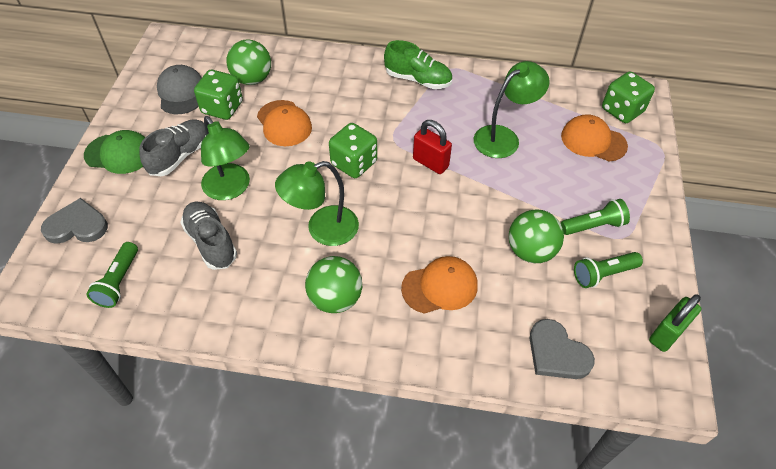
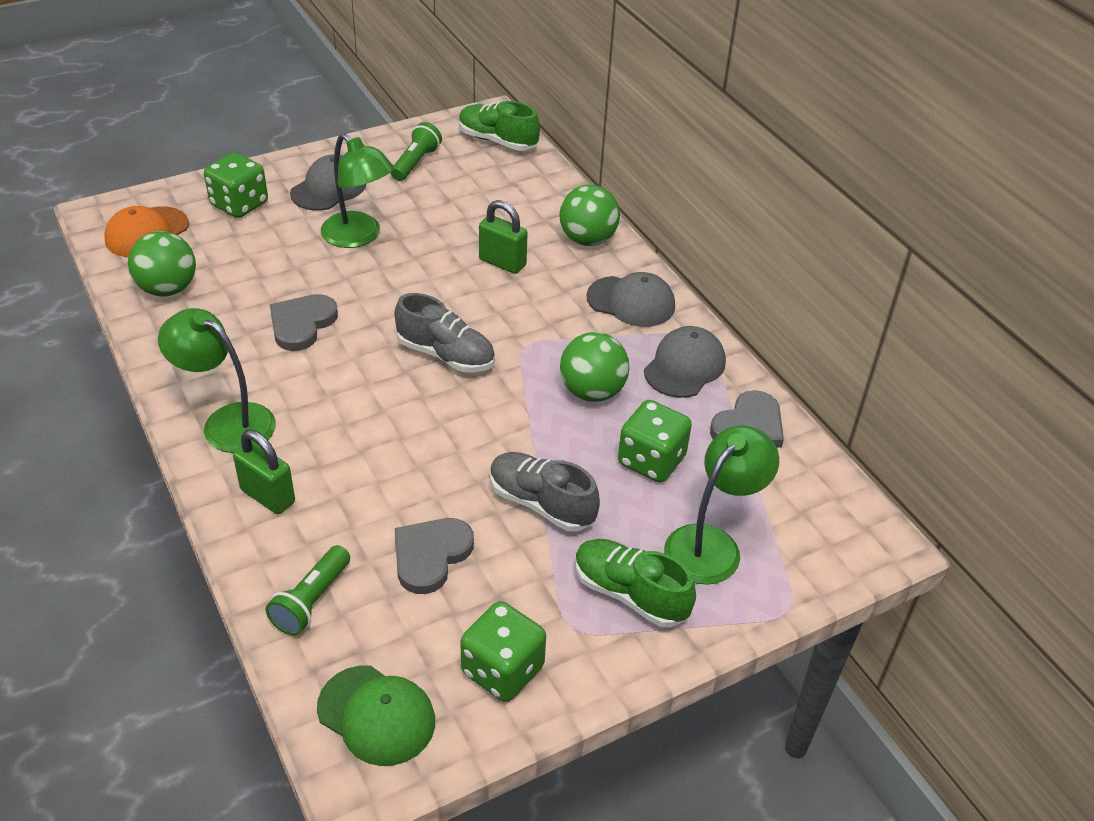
green flashlight: [86,242,138,308] [561,199,630,235] [574,252,643,288] = 3 -> [266,545,350,636] [391,122,442,181] = 2
green padlock: [649,294,702,352] = 1 -> [233,430,295,514] [479,200,528,274] = 2
green shoe: [384,40,452,89] = 1 -> [459,101,540,151] [575,539,696,627] = 2
grey cap: [157,65,202,114] = 1 -> [290,154,366,211] [587,272,675,327] [644,326,726,398] = 3
grey heart: [41,198,108,244] [530,319,595,379] = 2 -> [270,294,338,351] [395,518,474,594] [710,390,784,448] = 3
orange cap: [257,100,312,146] [401,256,478,314] [561,114,628,161] = 3 -> [105,206,189,257] = 1
red padlock: [413,120,452,174] = 1 -> none = 0

